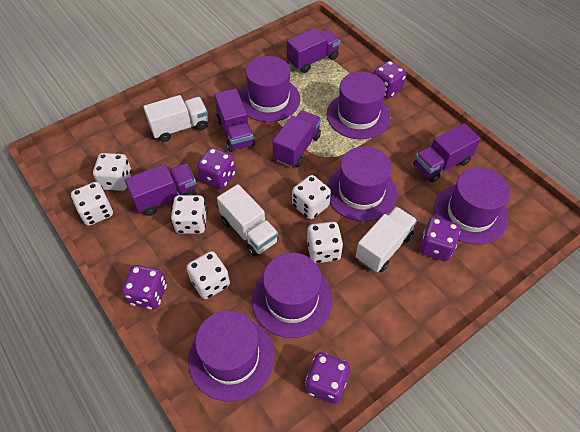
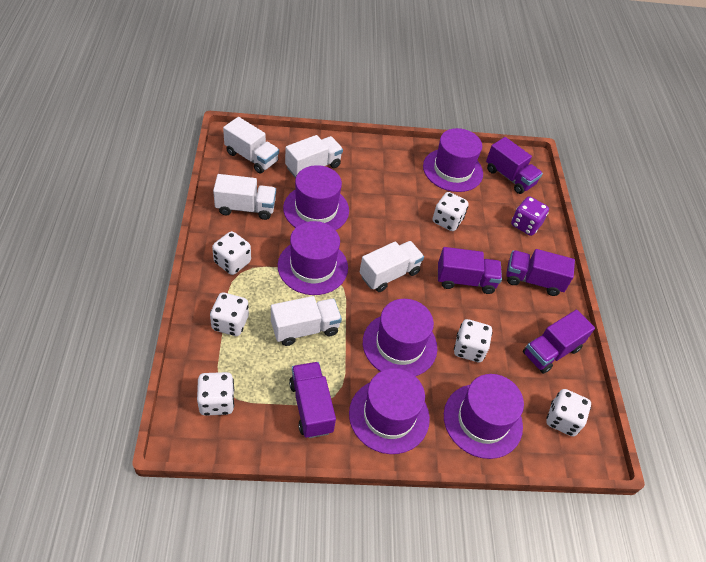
purple dice: [122,265,167,310] [197,148,235,189] [305,352,350,404] [373,60,407,98] [420,217,460,261] = 5 -> [511,196,549,236] = 1
white truck: [143,95,208,142] [217,184,279,257] [355,207,417,272] = 3 -> [213,174,276,220] [223,117,279,174] [271,296,342,346] [285,135,343,178] [360,241,424,292] = 5

